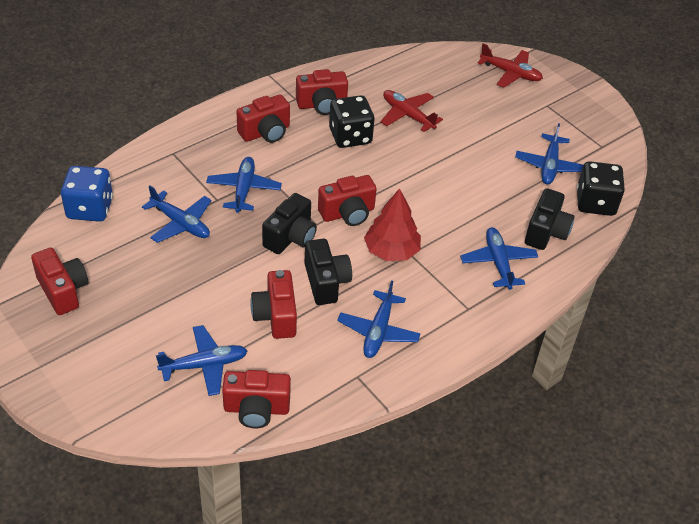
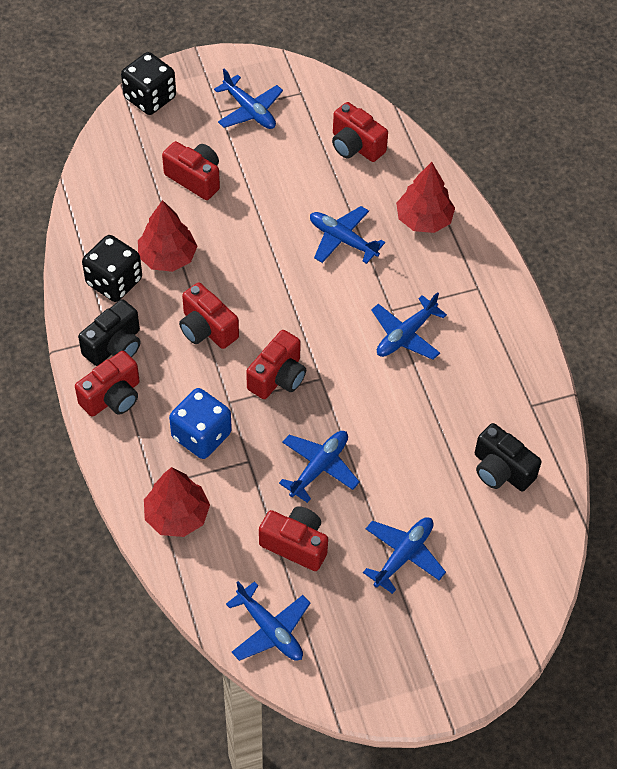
black camera: [262,193,317,254] [305,239,352,305] [525,188,575,250] = 3 -> [78,299,140,366] [475,423,542,491] = 2
red plane: [381,90,443,132] [478,43,543,87] = 2 -> none = 0
red tree: [364,188,421,261] = 1 -> [138,200,197,272] [144,467,210,537] [396,162,455,233] = 3

